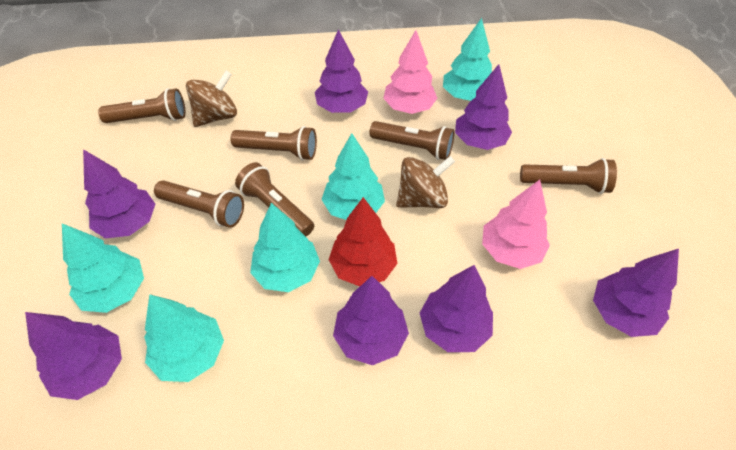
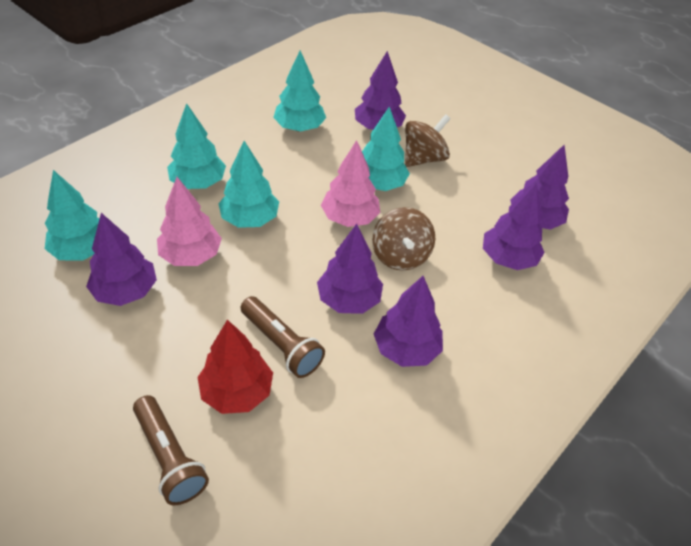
brown flashlight: [98,88,185,123] [154,180,244,228] [231,126,317,160] [235,162,314,237] [370,121,454,160] [520,158,617,194] = 6 -> [133,395,209,506] [241,296,325,378] = 2
purple tree: [25,312,122,400] [83,149,155,238] [315,29,368,113] [333,276,409,365] [420,265,493,352] [455,64,512,150] [593,249,679,337] = 7 -> [86,213,157,306] [317,224,383,314] [355,51,406,130] [374,276,443,367] [483,183,545,270] [510,145,569,230] = 6

